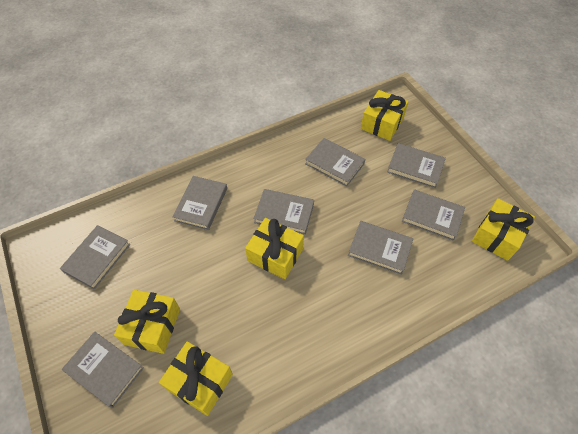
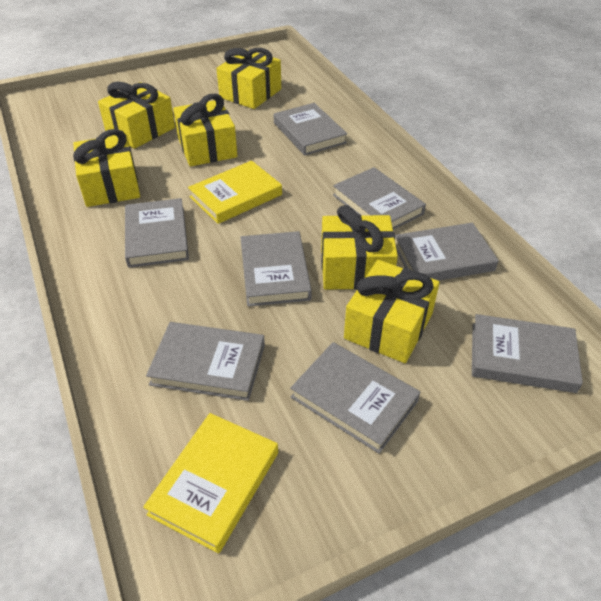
yellow book: none = 0 -> [143,413,278,553] [188,161,282,224] = 2
yellow gift: [114,290,180,354] [159,341,233,416] [245,218,304,279] [361,90,409,141] [472,198,535,261] = 5 -> [73,129,140,207] [98,82,175,149] [173,94,237,167] [216,48,281,109] [321,205,398,290] [344,260,440,363] = 6

